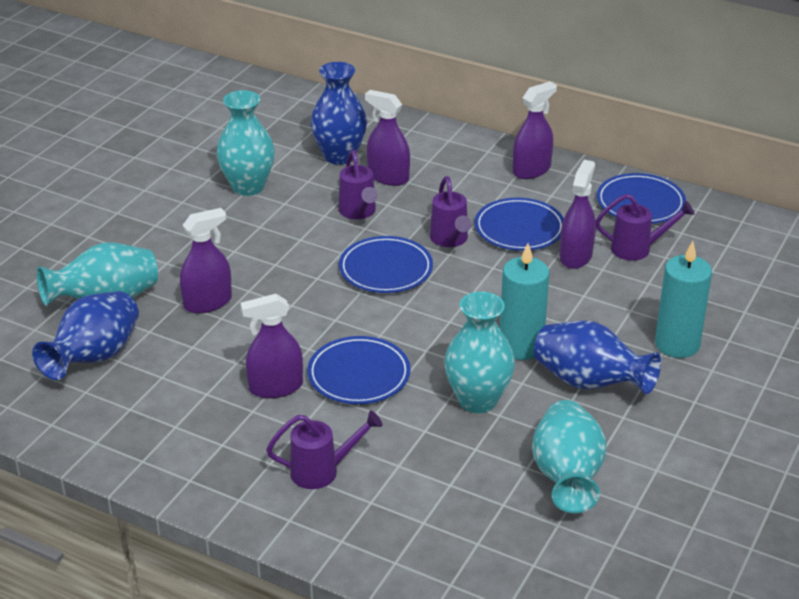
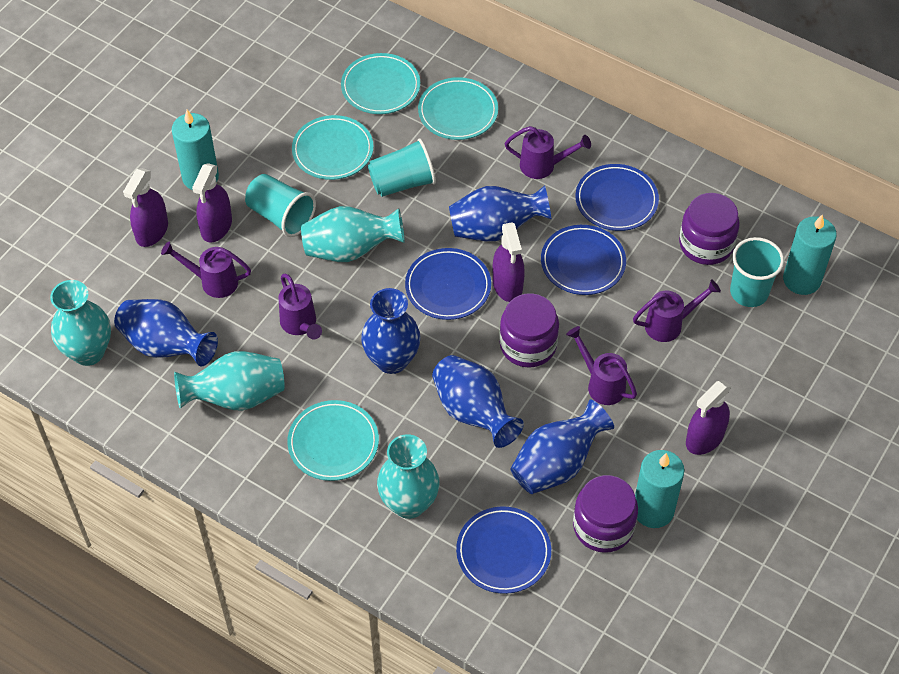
blue vase: [32,291,139,380] [311,62,367,165] [534,320,661,394] = 3 -> [114,299,218,367] [361,288,421,374] [432,355,524,448] [449,185,551,242] [510,399,614,494] = 5
purple jar: none = 0 -> [499,293,559,368] [573,475,638,553] [679,193,740,265] = 3
purple spray bottle: [180,208,232,314] [241,294,303,398] [365,90,410,186] [513,81,557,179] [559,160,596,269] = 5 -> [123,168,168,247] [192,163,232,243] [493,222,525,302] [686,380,732,455] = 4
purple watering can: [266,410,382,489] [339,150,378,219] [430,176,471,247] [596,194,694,261] = 4 -> [161,241,251,298] [278,274,322,339] [505,126,591,179] [566,326,637,405] [633,279,721,342] = 5
turquoise candle: [500,243,549,360] [655,241,712,358] = 2 -> [172,110,219,190] [635,450,685,528] [783,215,837,295] = 3
turquoise cup: none = 0 -> [245,174,316,237] [368,138,436,197] [730,237,784,307] = 3
turquoise plate: none = 0 -> [287,400,379,481] [292,115,374,180] [341,53,420,114] [418,77,498,140] = 4

